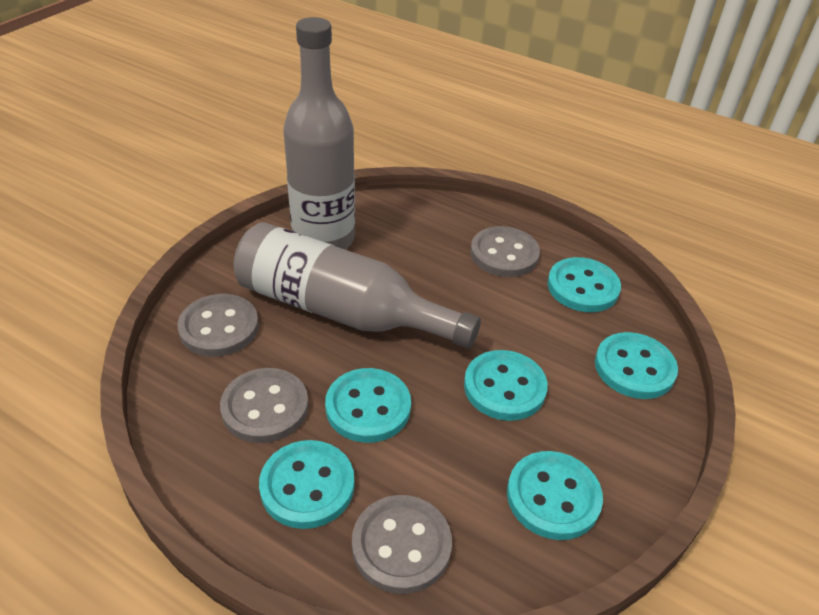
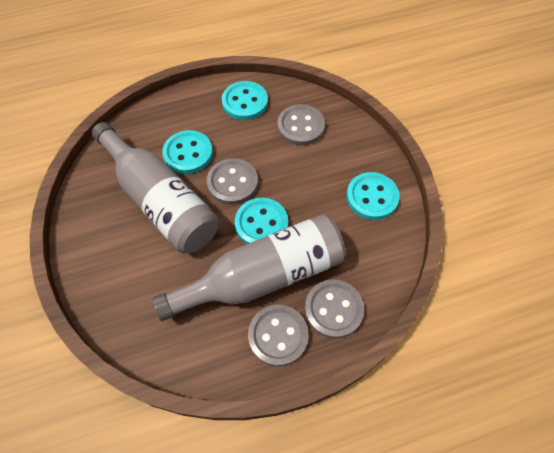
turquoise button: [259,440,355,529] [325,368,411,443] [464,350,548,421] [507,451,603,540] [547,257,621,312] [595,332,678,399] = 6 -> [162,130,213,174] [222,81,268,120] [235,198,288,244] [346,172,400,220] = 4

